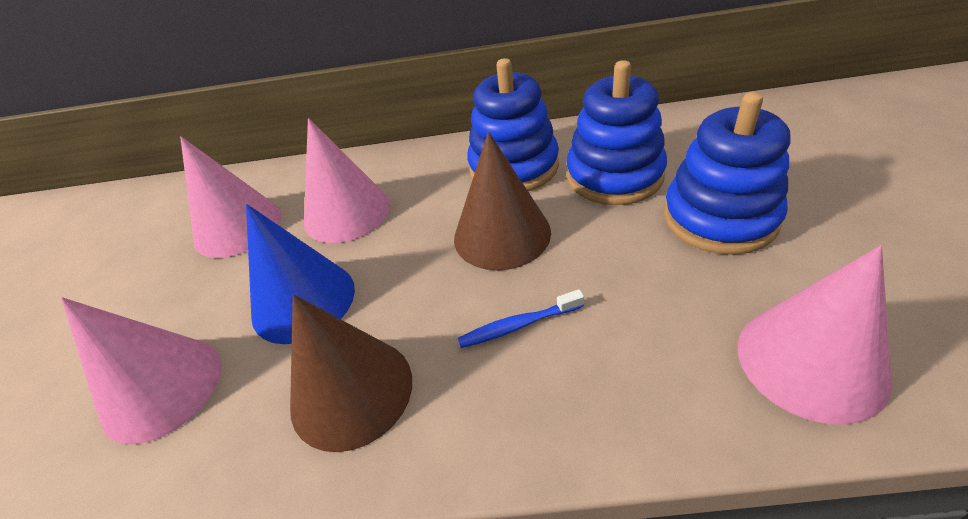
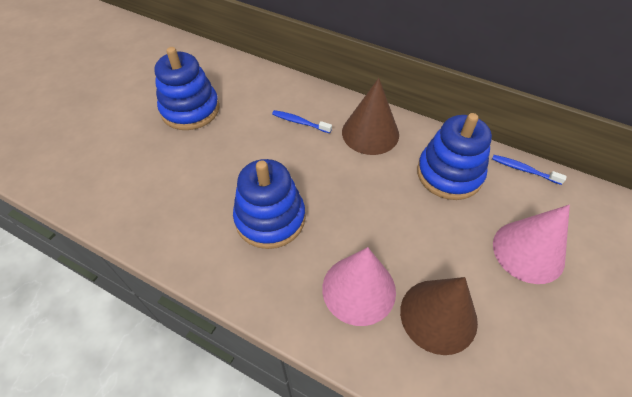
blue cone: [246,204,355,344] = 1 -> none = 0
blue toothbrush: [458,289,584,348] = 1 -> [272,110,332,133] [492,155,567,185] = 2
pink cone: [61,297,221,445] [180,136,281,258] [304,118,390,243] [738,245,892,425] = 4 -> [322,247,396,326] [493,205,570,284] = 2

